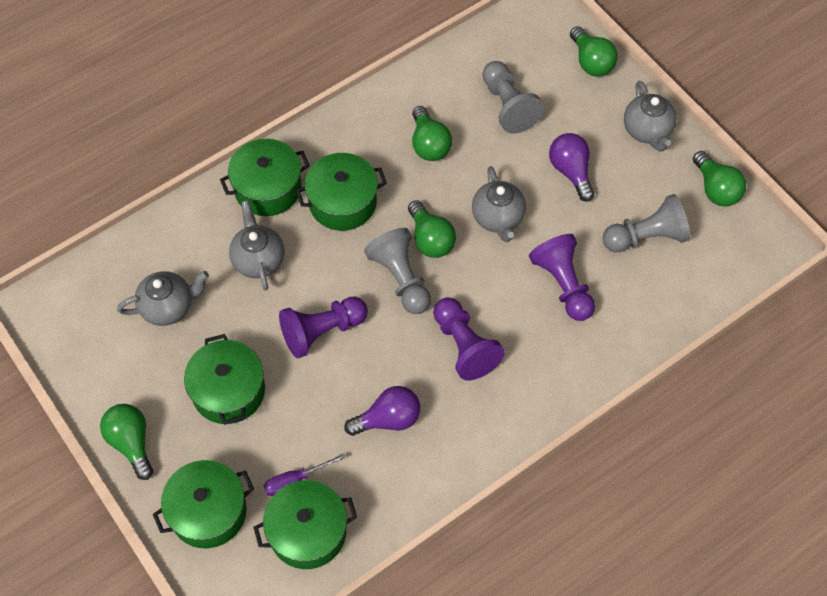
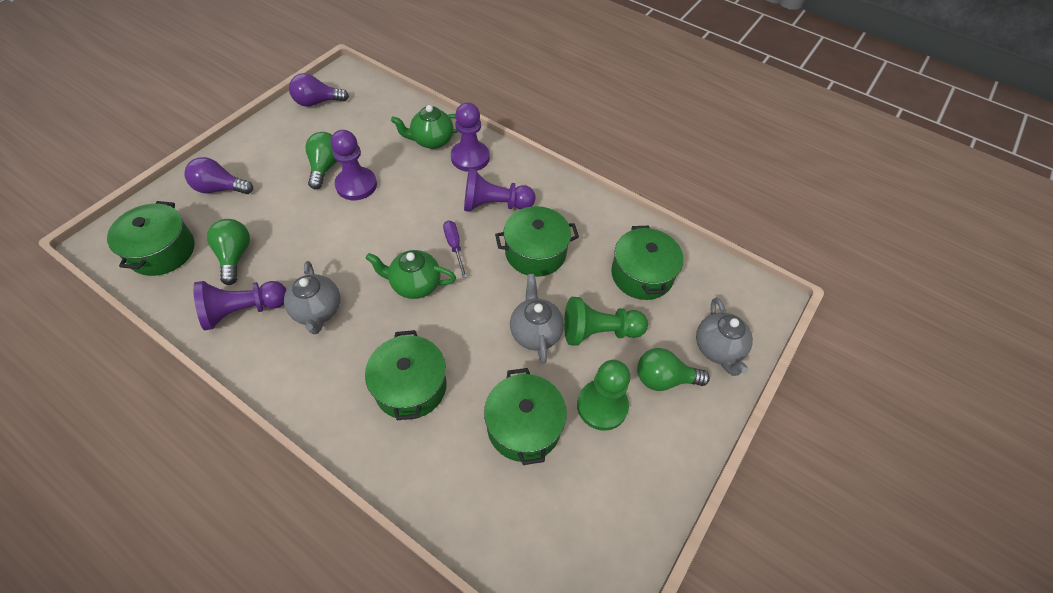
green light bulb: [100,404,153,480] [408,200,456,258] [412,106,452,161] [570,26,618,76] [693,151,746,206] = 5 -> [207,219,250,285] [306,132,337,189] [637,348,710,391] = 3
green pawn: none = 0 -> [564,297,648,346] [577,360,630,431] = 2
green teapot: none = 0 -> [366,250,456,299] [391,105,458,149] = 2
grey pawn: [364,228,431,314] [482,61,544,133] [603,194,690,252] = 3 -> none = 0
grey teapot: [117,271,209,326] [229,200,285,291] [472,166,526,242] [624,81,677,152] = 4 -> [284,261,340,334] [510,274,564,364] [696,297,753,376] = 3
purple pawn: [279,297,368,359] [433,297,504,380] [529,234,595,321] = 3 -> [193,281,287,331] [331,130,377,200] [451,102,489,172] [464,169,535,212] = 4

